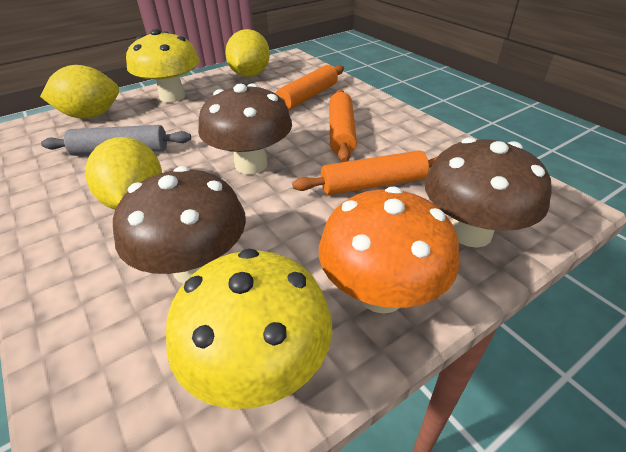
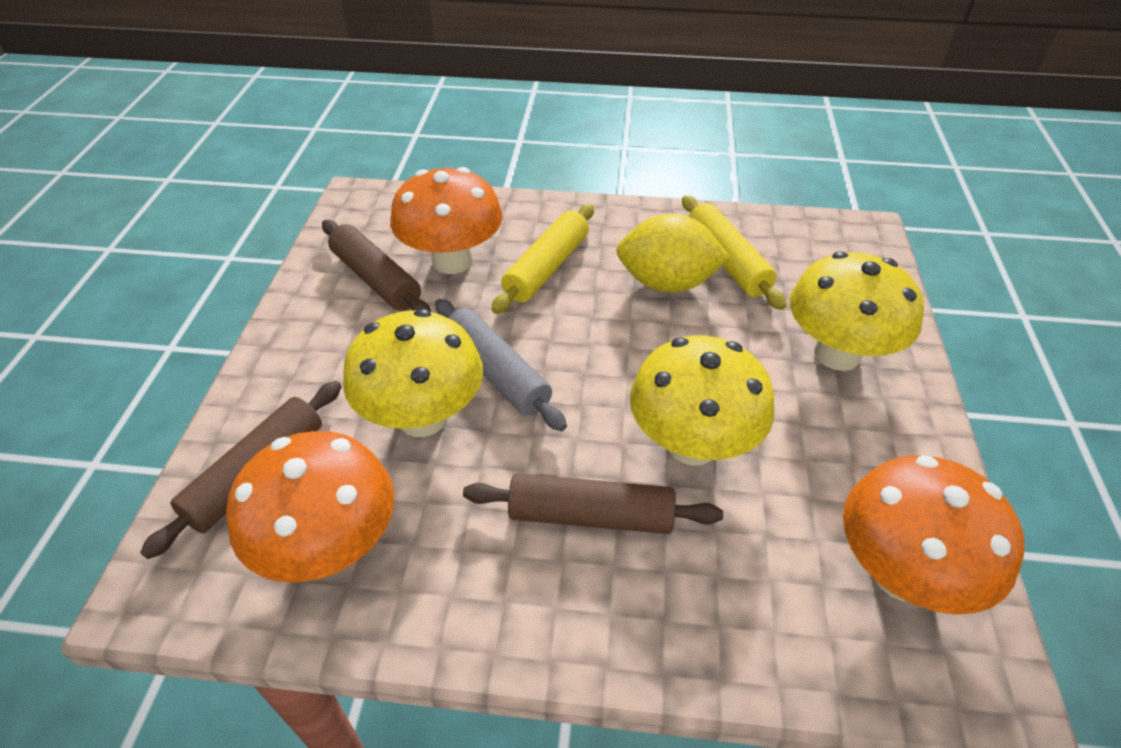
brown mushroom: [113,166,246,284] [198,83,292,174] [425,137,551,248] = 3 -> none = 0
brown rolling pin: none = 0 -> [140,381,342,559] [322,220,431,312] [463,473,723,534] = 3
orange mushroom: [319,186,459,314] = 1 -> [226,431,394,583] [390,167,503,274] [843,455,1024,615] = 3
orange rolling pin: [276,65,344,110] [292,150,438,195] [329,90,357,162] = 3 -> none = 0
yellow lemon: [40,65,119,119] [85,137,162,210] [225,29,270,77] = 3 -> [616,214,730,292] = 1
yellow mushroom: [126,29,199,102] [166,249,332,409] = 2 -> [343,309,483,437] [630,336,774,466] [790,251,924,371] = 3
yellow rolling pin: none = 0 -> [491,204,594,314] [682,195,787,310] = 2

